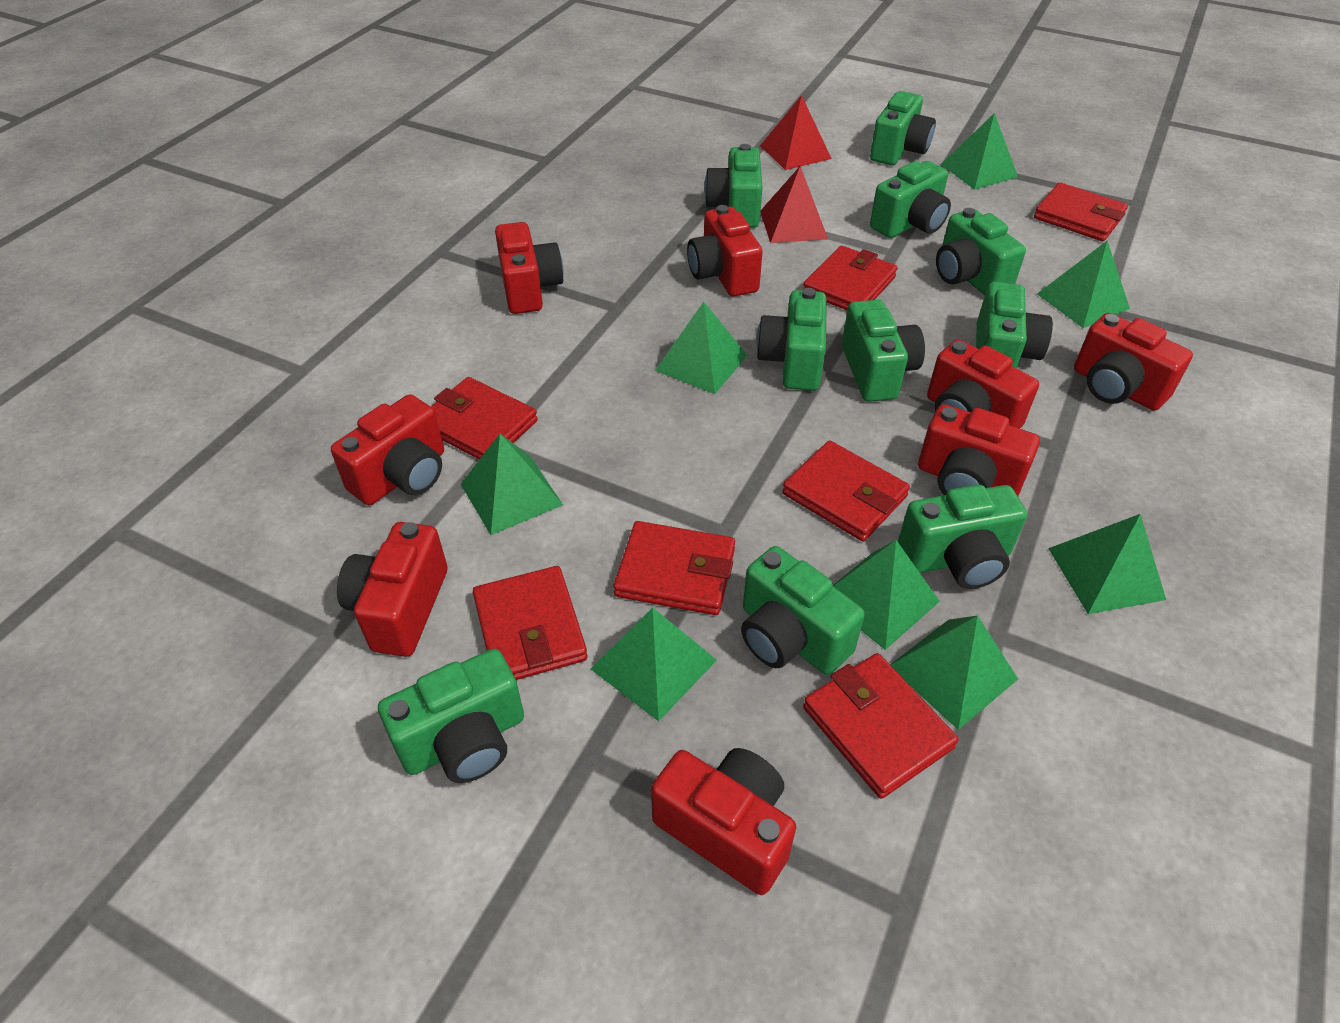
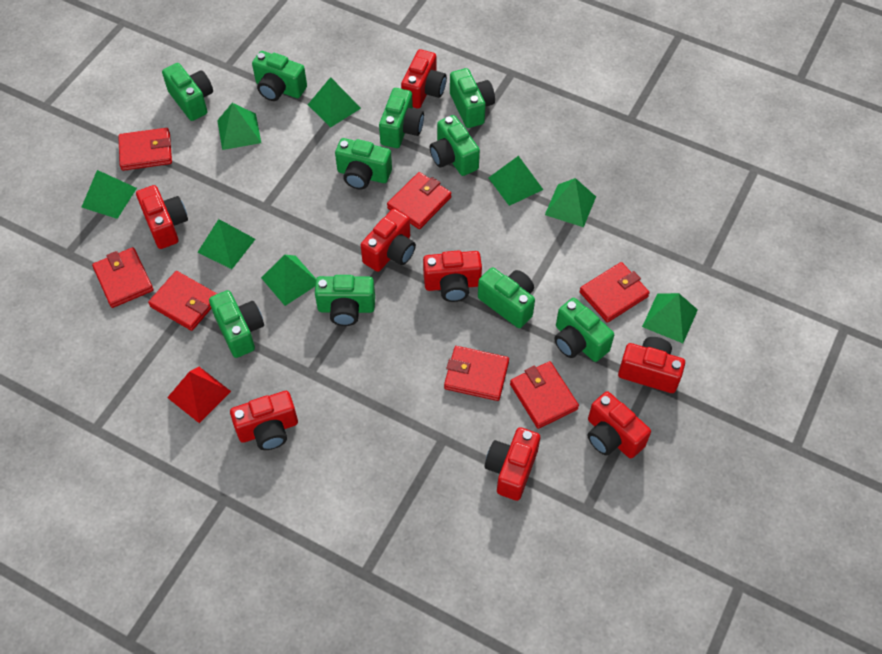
red pyramid: [760,95,832,170] [760,166,828,243] = 2 -> [167,367,231,423] = 1

